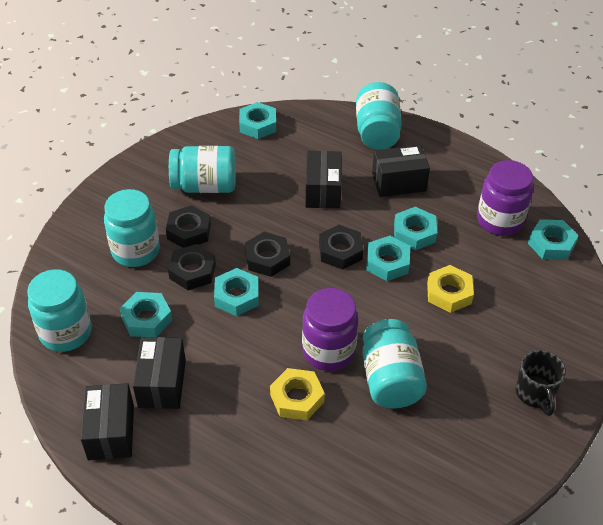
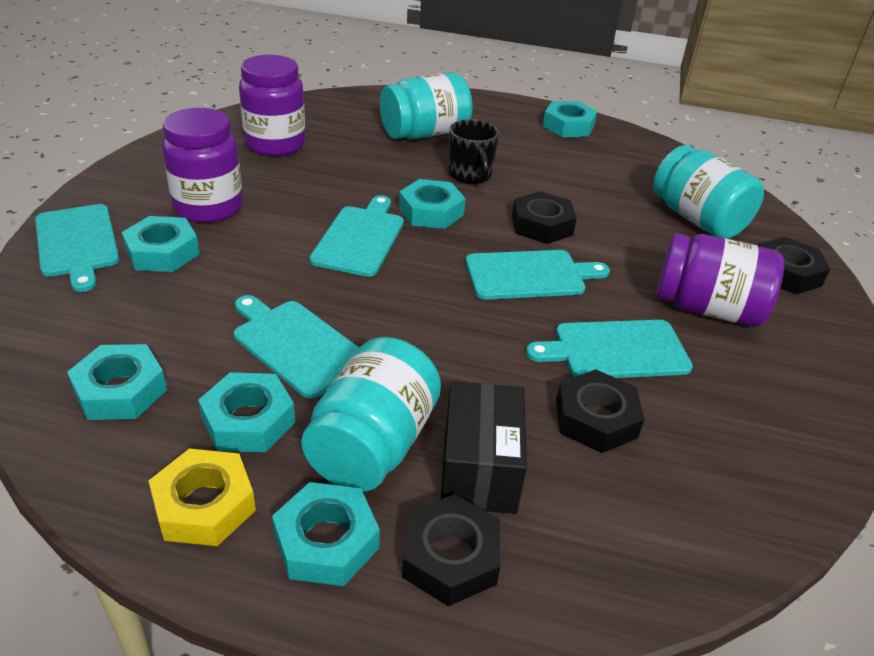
black box: [81,383,134,460] [133,337,186,409] [305,151,342,209] [372,145,430,197] = 4 -> [441,381,527,514] = 1
purple jar: [302,288,358,371] [477,160,533,236] = 2 -> [162,108,243,223] [239,55,306,156] [656,233,784,327] = 3
turquoise cutting board: none = 0 -> [35,204,120,292] [234,295,359,398] [309,195,404,277] [465,250,610,300] [526,320,693,378] = 5
turquoise jar: [27,269,92,352] [104,189,160,267] [169,146,236,193] [356,82,402,150] [362,319,427,409] = 5 -> [301,337,441,492] [380,72,473,139] [653,145,764,239] = 3
yellow nut: [270,368,325,421] [427,265,474,313] = 2 -> [149,449,256,546] = 1

